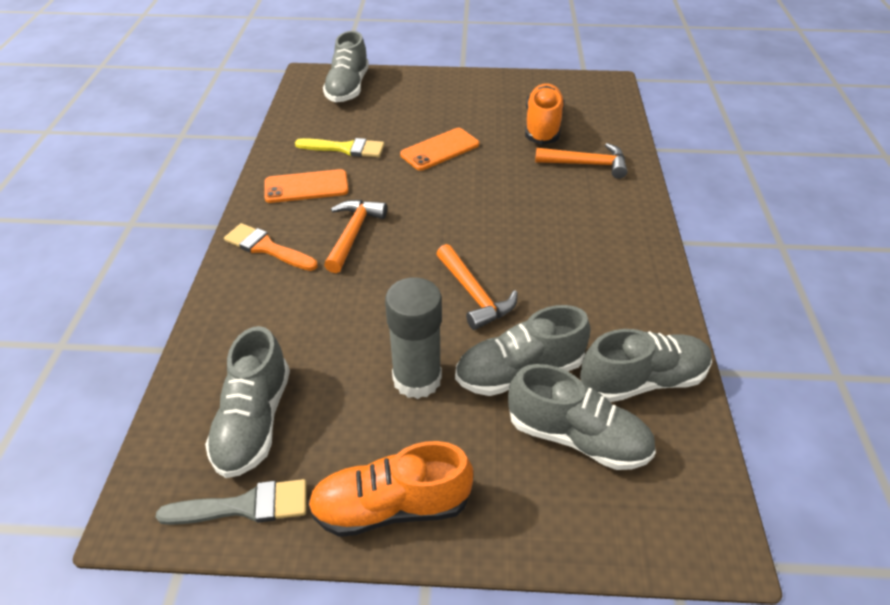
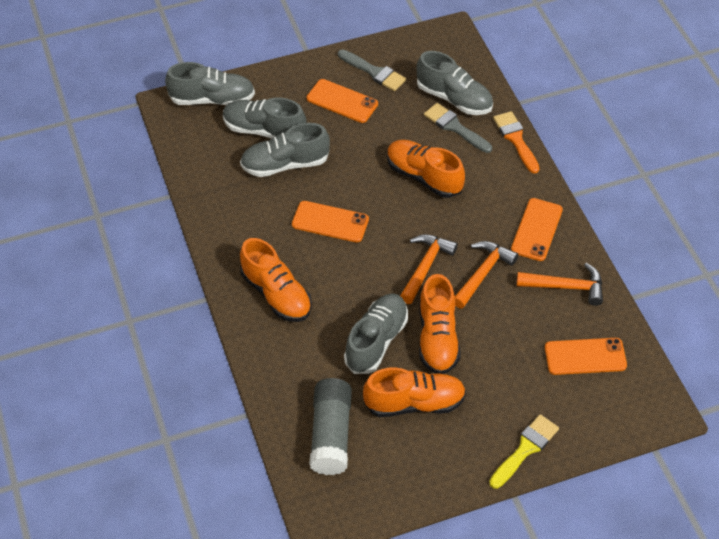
grey brush: [156,479,307,525] = 1 -> [338,49,406,91] [424,103,492,153] = 2
orange phone: [264,169,349,203] [400,128,479,171] = 2 -> [292,201,369,243] [307,79,378,123] [511,198,563,261] [545,338,627,375] = 4
orange shoe: [308,441,473,537] [525,83,565,145] = 2 -> [240,238,312,322] [363,367,466,417] [387,140,465,198] [419,274,461,374] = 4

